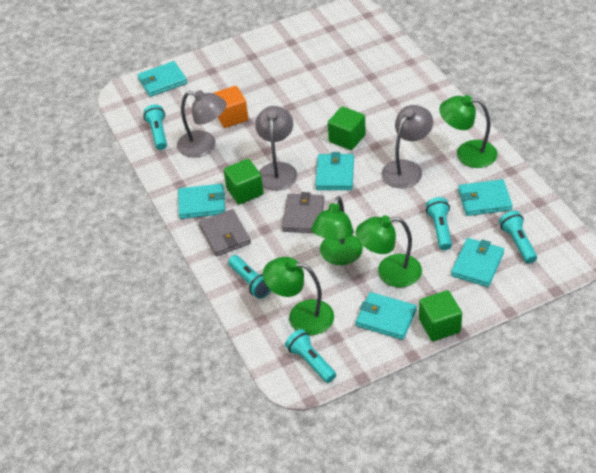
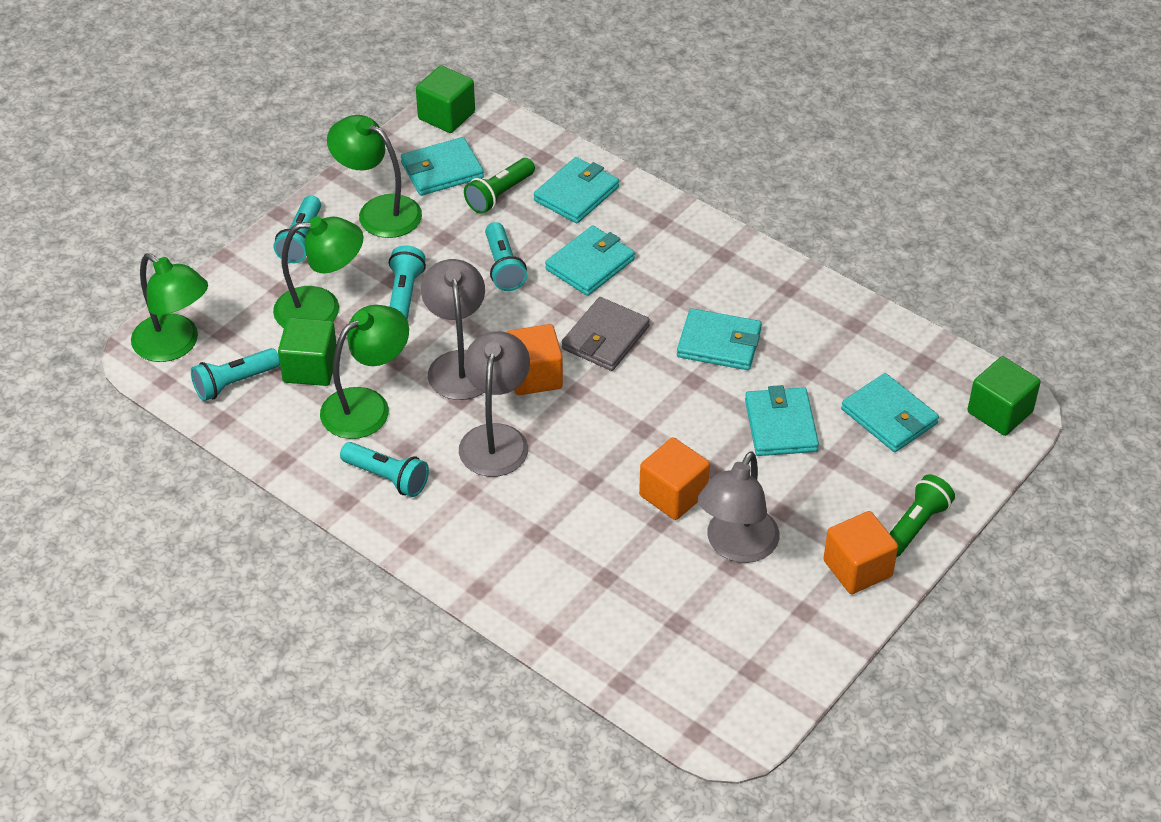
green flashlight: none = 0 -> [464,158,535,214] [889,474,955,557] = 2
grey wallet: [199,209,251,256] [282,192,325,233] = 2 -> [562,297,650,371] = 1
orange cube: [214,86,248,128] = 1 -> [507,324,563,395] [639,437,710,520] [823,511,898,594] = 3

